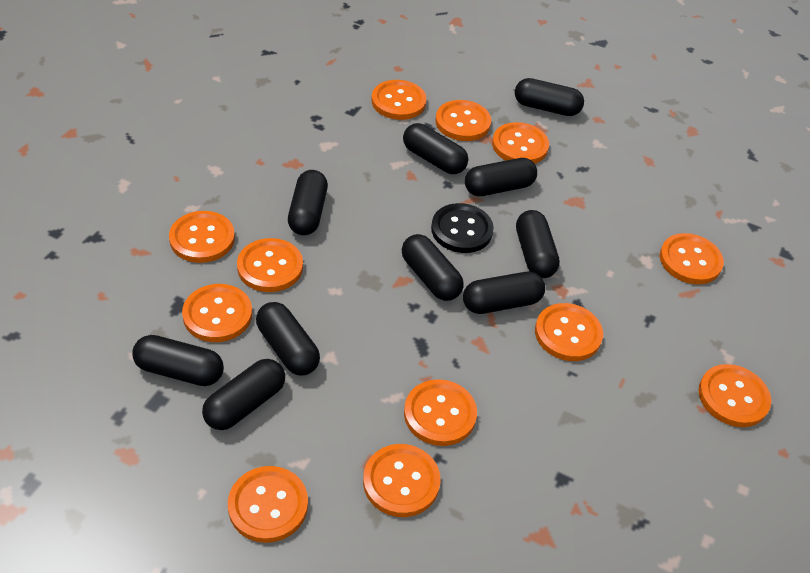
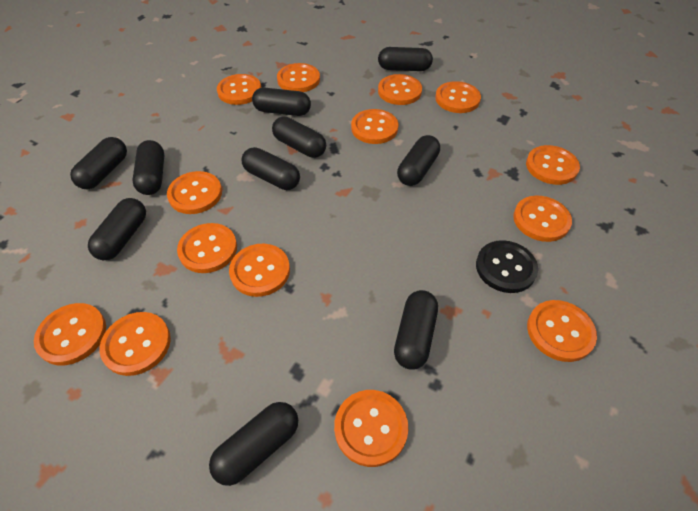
orange button: [169,211,235,263] [182,284,252,342] [228,466,308,543] [237,238,303,292] [363,444,440,517] [371,80,427,120] [404,379,477,446] [435,100,491,141] [492,122,549,164] [535,303,603,361] [660,233,724,284] [698,364,771,427] = 12 -> [34,303,106,365] [100,312,171,376] [167,171,222,214] [177,223,237,273] [217,74,261,105] [229,244,290,297] [277,63,320,92] [334,390,408,467] [351,109,398,144] [378,74,422,105] [435,81,481,113] [513,196,572,242] [526,145,580,185] [527,300,597,362] = 14

